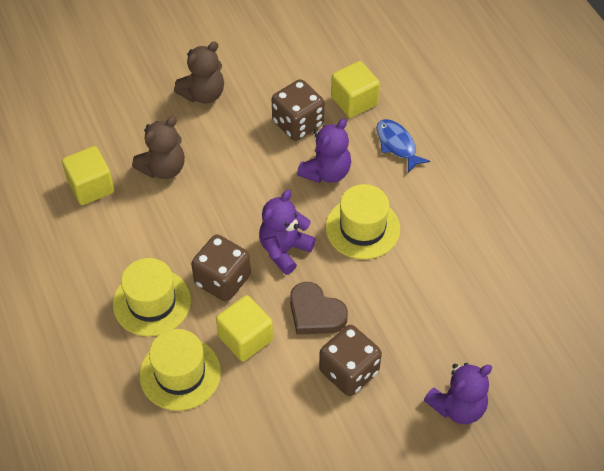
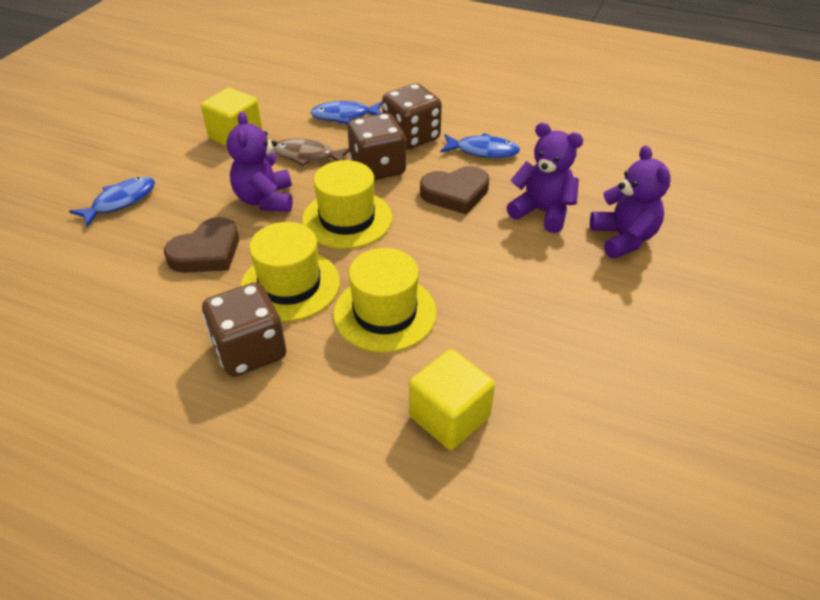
blue fish: [376,119,430,173] = 1 -> [69,177,155,227] [310,101,382,125] [440,133,520,158] = 3
brown fish: none = 0 -> [274,138,349,166] = 1
brown heart: [290,282,348,335] = 1 -> [164,217,239,273] [420,166,489,214] = 2
brown teddy bear: [132,116,185,179] [174,42,224,104] = 2 -> none = 0
yellow cube: [62,146,114,205] [216,295,273,362] [331,61,380,118] = 3 -> [201,88,263,146] [409,349,495,450] = 2

